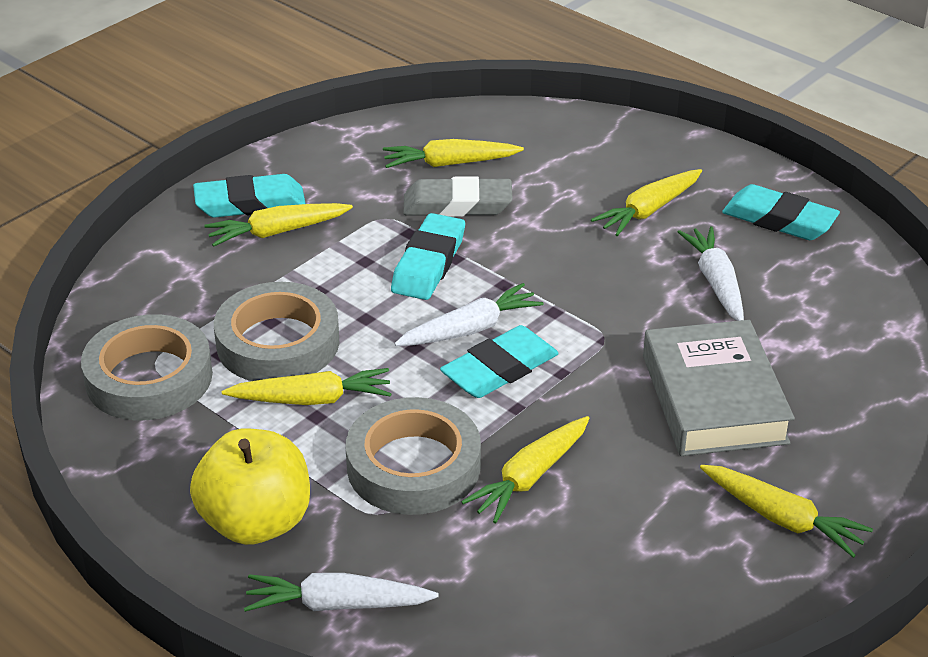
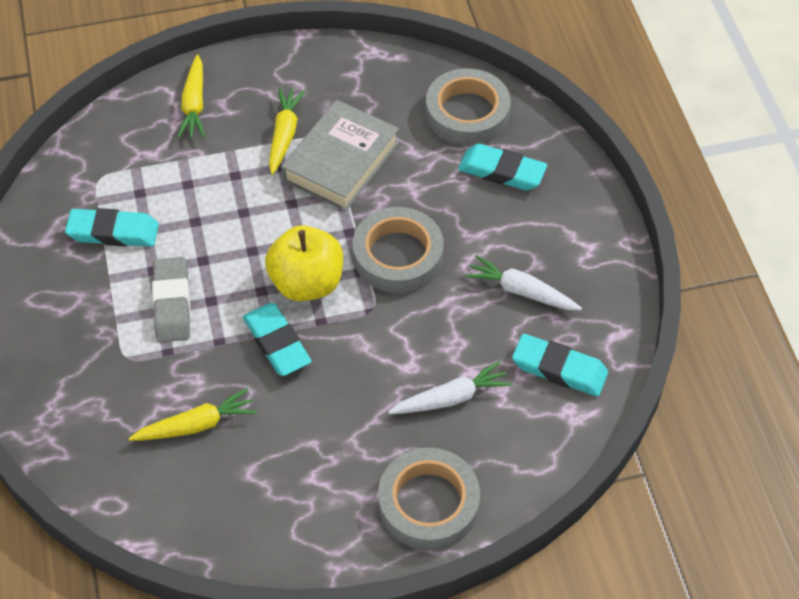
white carrot: [244,573,439,612] [394,283,543,346] [678,226,744,321] = 3 -> [389,361,512,414] [465,255,582,310] = 2
yellow carrot: [204,203,353,247] [222,368,392,405] [383,139,524,168] [461,416,590,523] [591,169,702,236] [700,465,873,558] = 6 -> [129,388,257,441] [177,54,205,138] [269,88,305,175] = 3

